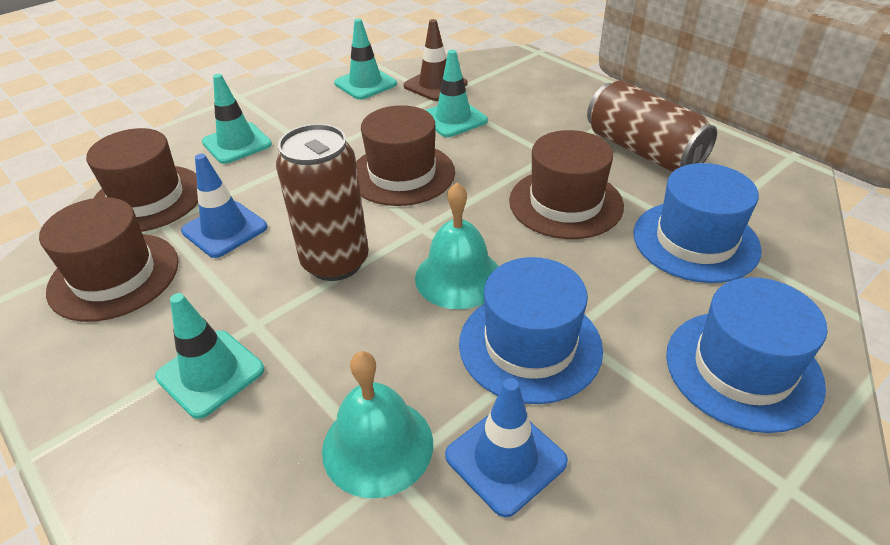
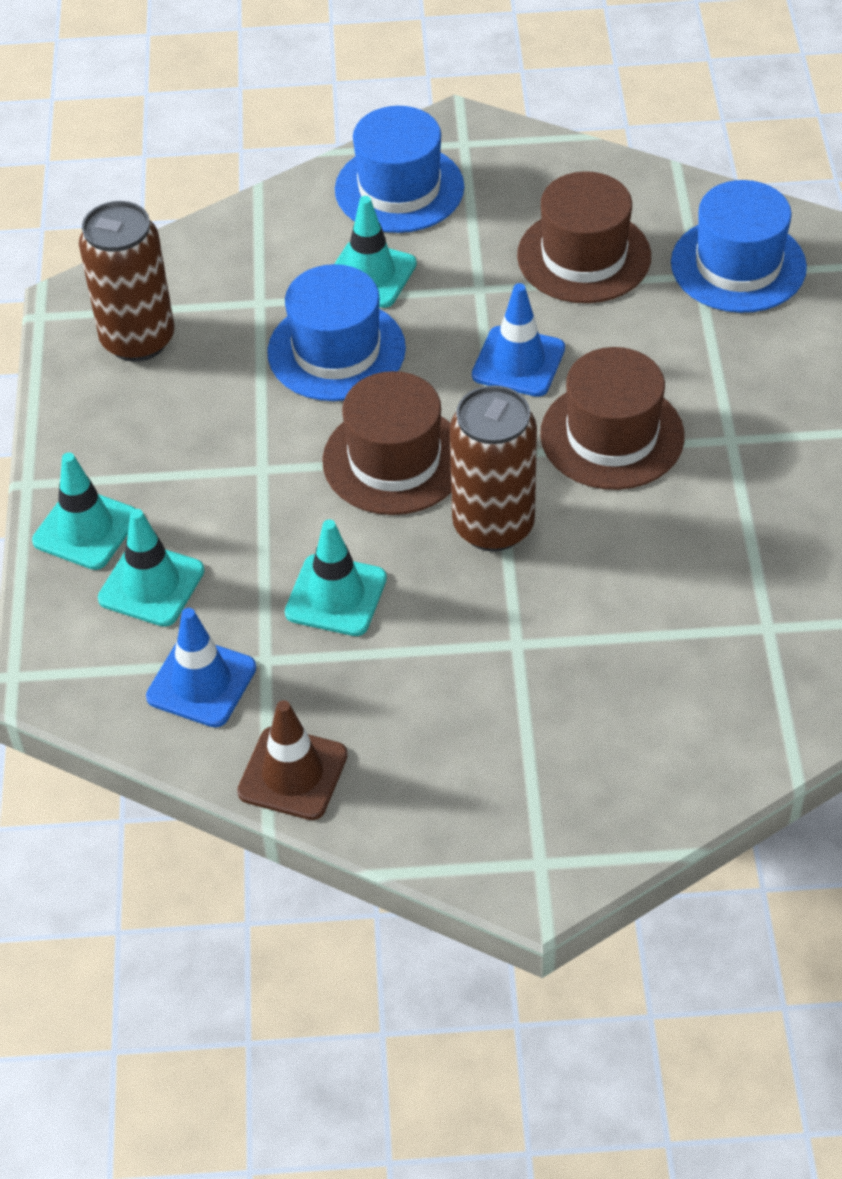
brown hat: [39,197,179,322] [86,128,198,232] [356,105,455,206] [509,130,624,239] = 4 -> [322,371,451,515] [517,171,651,303] [540,347,684,490] = 3
turquoise bell: [322,351,433,498] [415,182,499,309] = 2 -> none = 0

